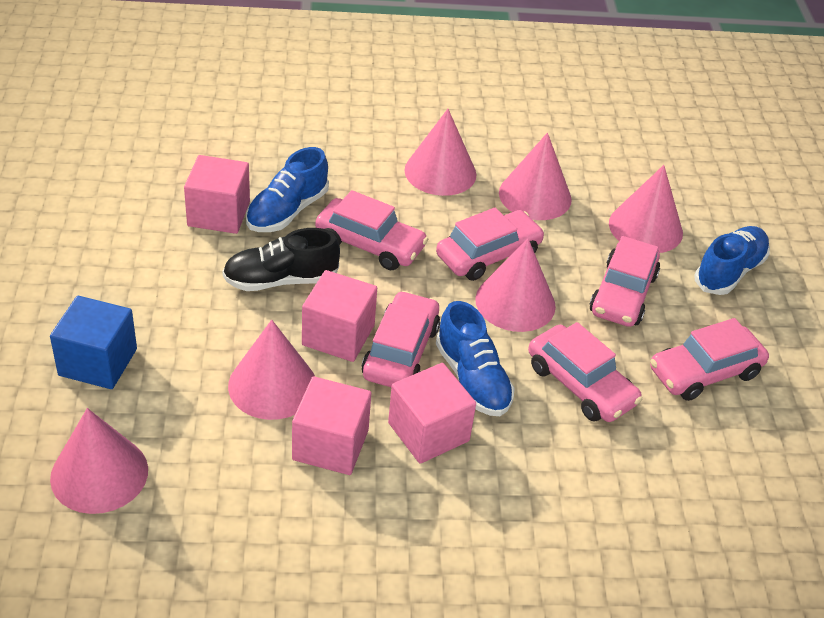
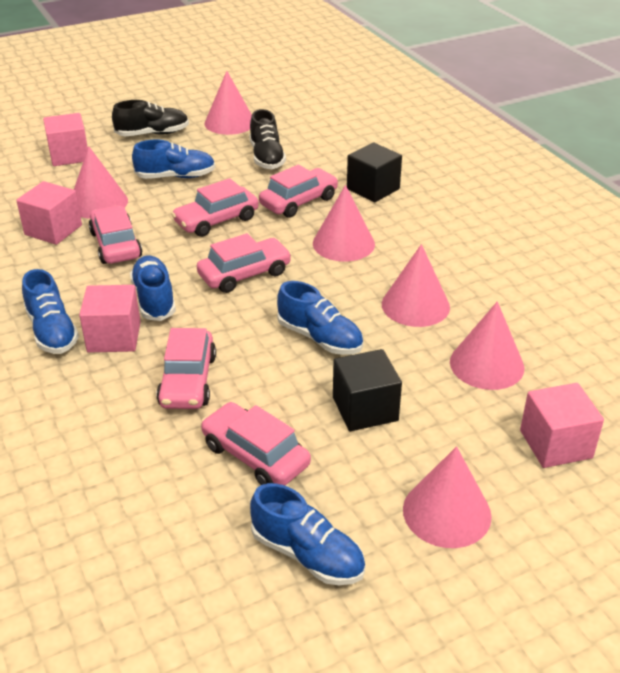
black cube: none = 0 -> [333,349,402,431] [347,143,402,202] = 2
black shoe: [222,228,340,291] = 1 -> [112,100,189,136] [249,109,286,169] = 2
blue cube: [50,296,137,389] = 1 -> none = 0
blue shoe: [246,147,329,232] [436,301,515,416] [694,226,770,295] = 3 -> [22,269,79,354] [130,255,176,321] [132,140,215,179] [250,483,365,585] [277,281,363,355] = 5

